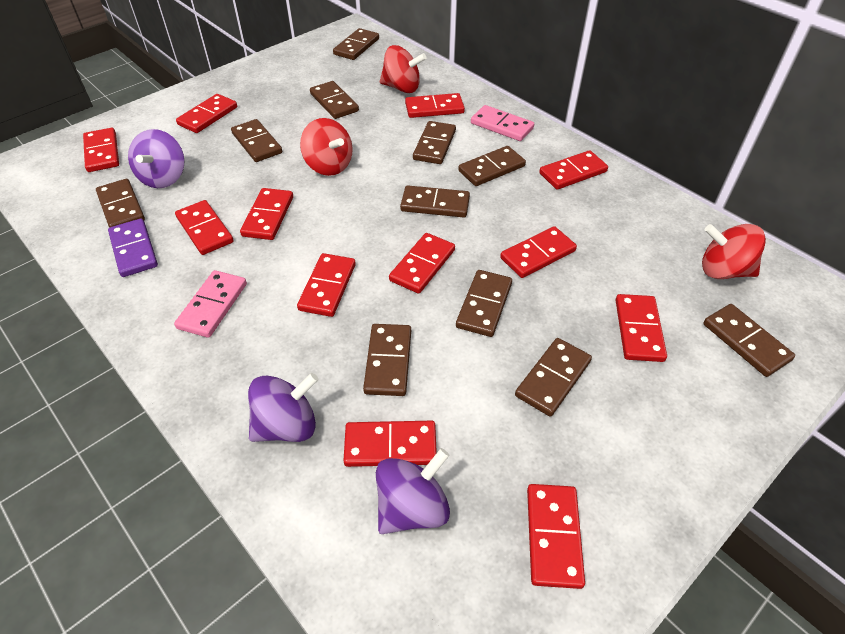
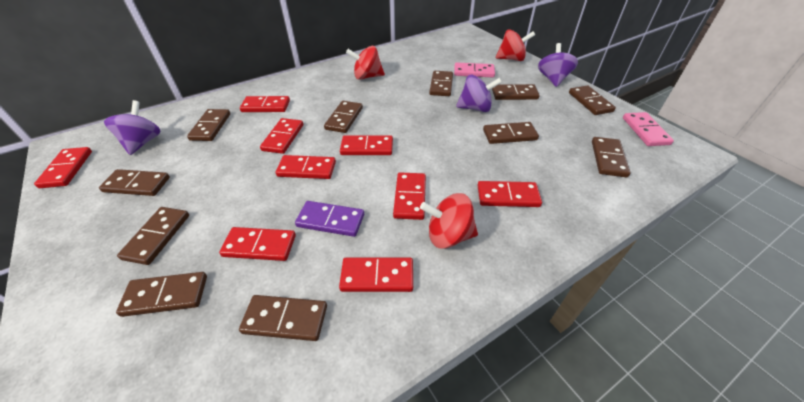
red domino: [83,128,119,172] [175,200,234,255] [176,94,237,133] [240,188,293,240] [297,253,356,317] [343,421,437,467] [389,233,455,294] [405,93,465,118] [500,226,577,278] [527,484,585,589] [539,150,608,190] [616,294,667,362] = 12 -> [34,147,92,188] [219,227,296,261] [240,96,290,112] [260,118,303,154] [276,155,336,179] [339,258,413,292] [340,135,393,155] [393,173,426,220] [477,181,542,207] = 9

